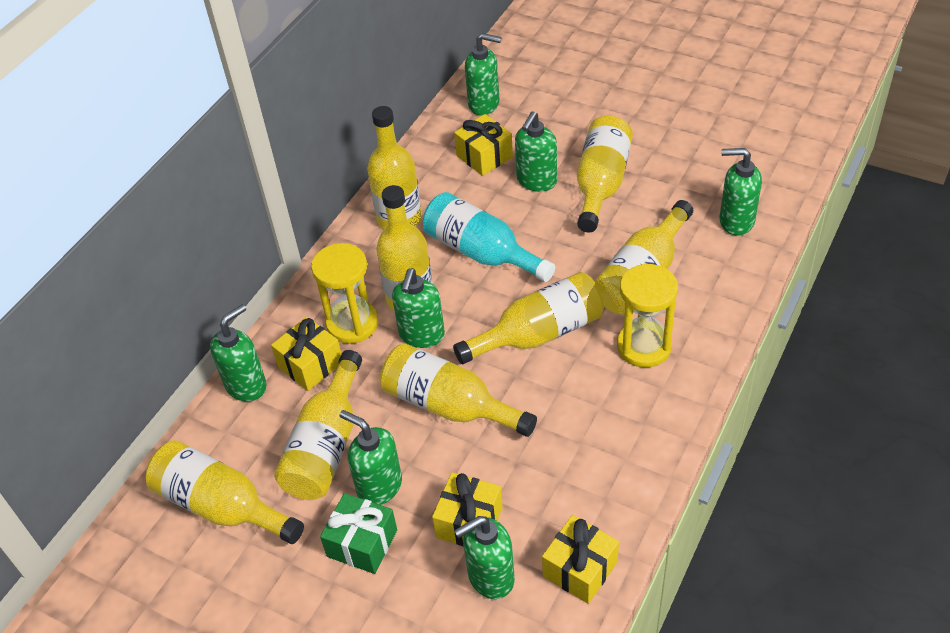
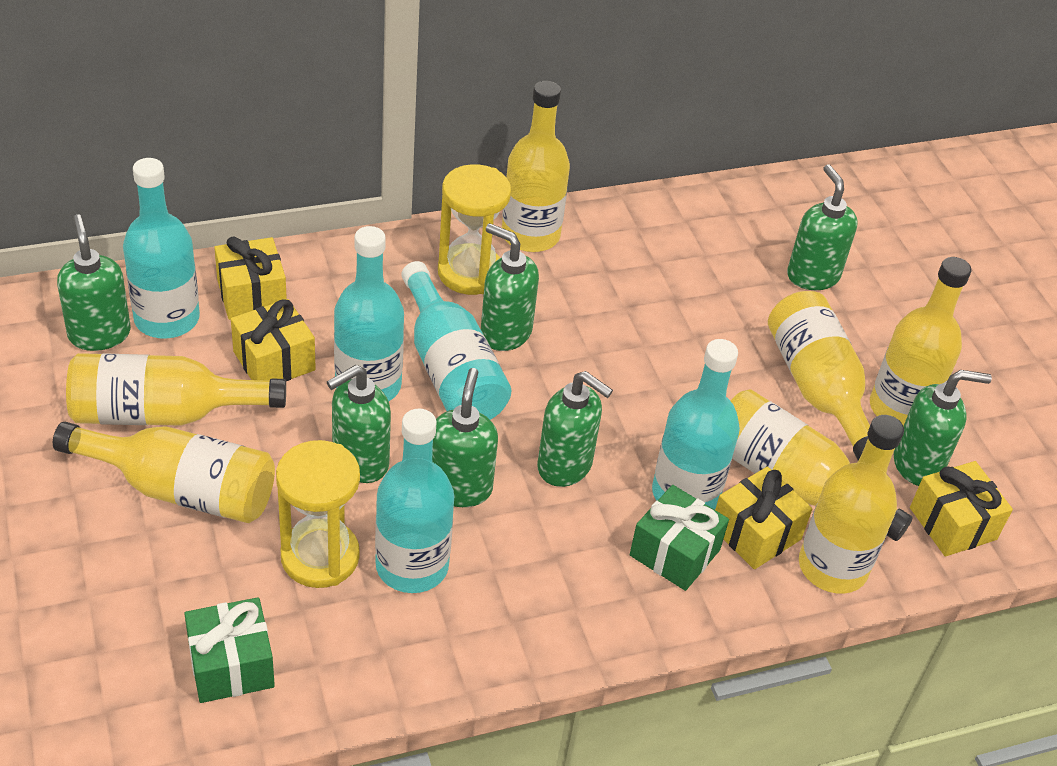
green gift: [320,493,397,574] = 1 -> [184,597,275,703] [630,485,729,591] = 2
turquoise bottle: [423,192,555,282] = 1 -> [123,158,200,338] [334,226,404,401] [375,408,454,593] [402,261,512,420] [652,339,740,509] = 5
yellow bottle: [146,440,304,544] [274,350,362,500] [367,106,422,229] [376,185,433,311] [380,343,537,437] [453,272,604,364] [577,116,633,232] [594,200,693,315] = 8 -> [53,422,275,523] [66,353,286,426] [502,81,570,252] [731,389,913,541] [768,291,870,460] [799,415,904,594] [870,257,971,426] = 7

